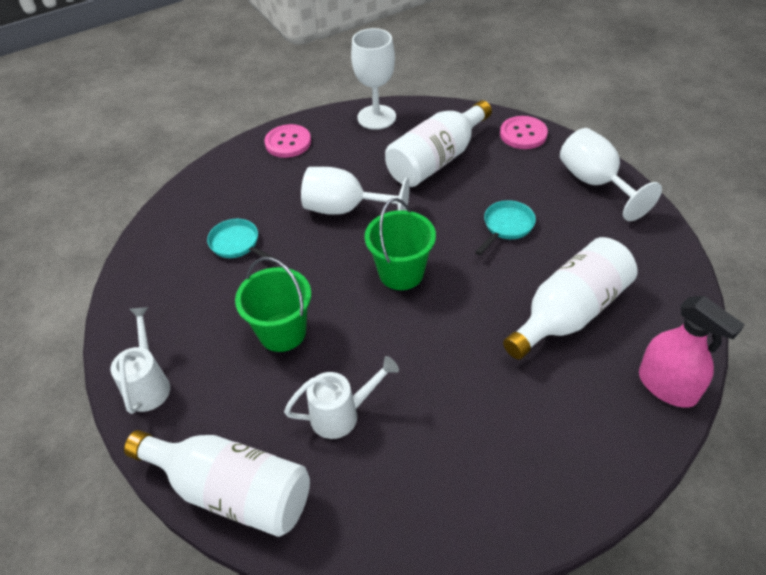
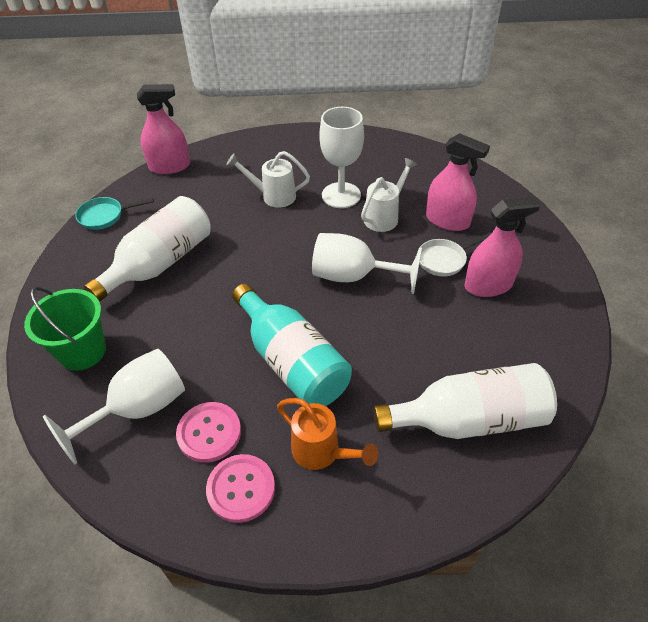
green bucket: [235,257,311,352] [365,198,436,290] = 2 -> [24,287,106,371] = 1
orange watering can: none = 0 -> [277,398,379,470] = 1
pink spray bottle: [639,296,745,408] = 1 -> [137,84,190,174] [426,133,490,231] [465,196,541,297] = 3
turquoise bottle: none = 0 -> [232,283,352,406] = 1
turquoise pan: [207,219,278,264] [475,200,536,255] = 2 -> [75,197,154,230] = 1
white bottle: [124,430,310,537] [385,100,492,187] [503,237,638,359] = 3 -> [84,196,211,302] [373,363,557,439] = 2
white pan: none = 0 -> [417,232,491,276] = 1

